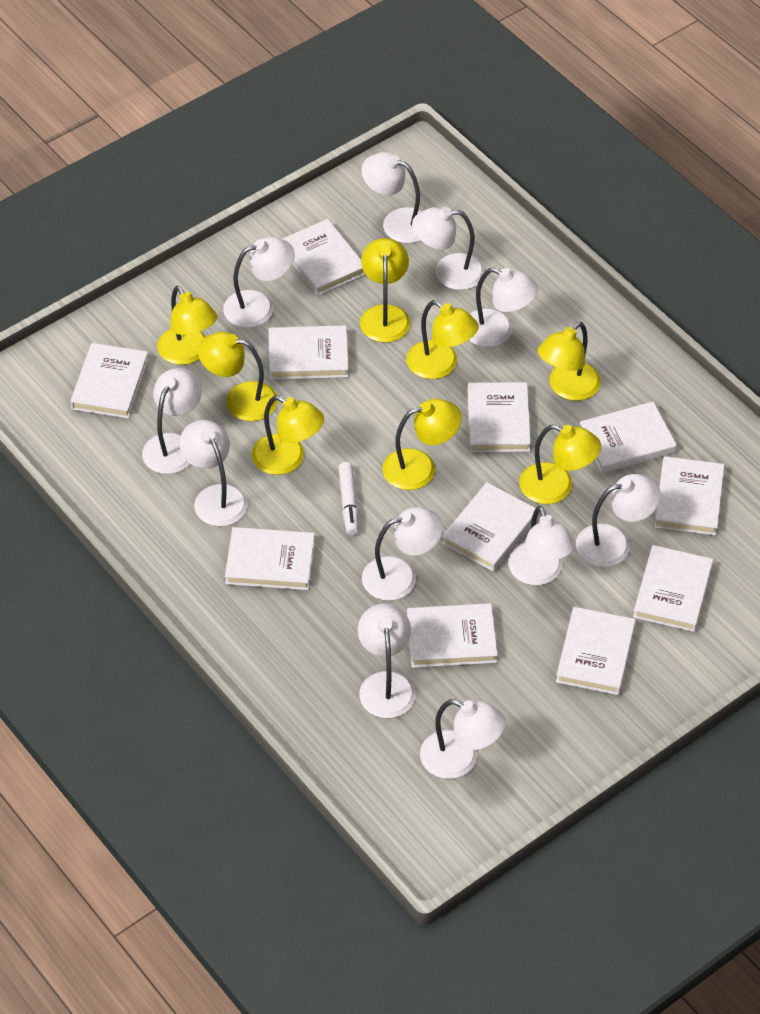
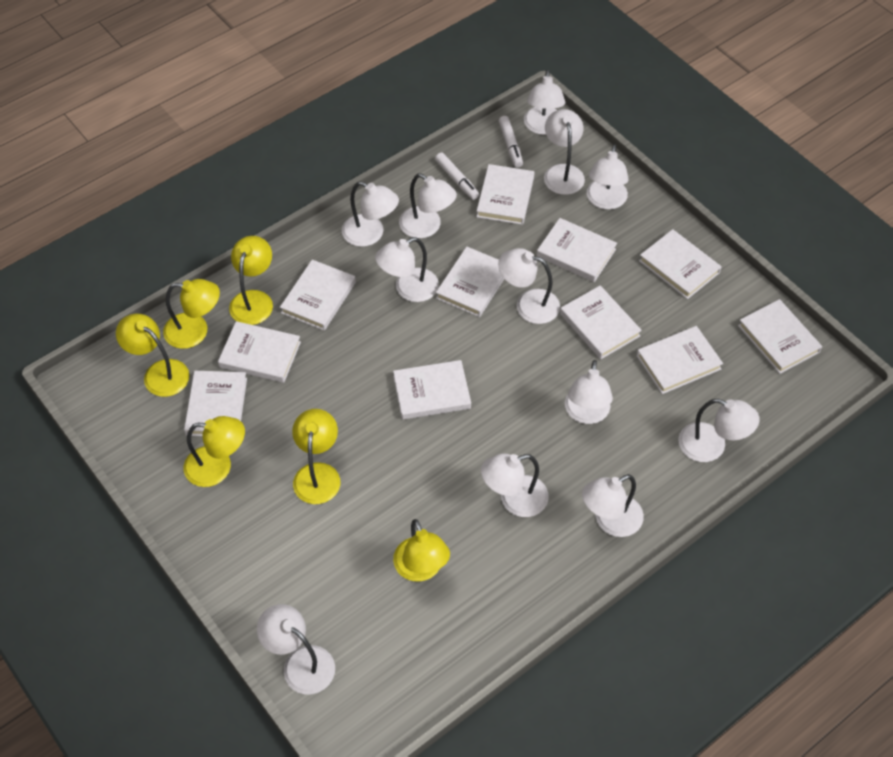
white lamp: [142,368,202,474] [179,420,248,526] [223,237,295,328] [358,604,416,718] [362,152,423,243] [362,507,443,601] [412,207,485,290] [420,699,506,779] [469,268,538,347] [508,506,575,585] [576,474,661,567] = 11 -> [257,604,335,694] [342,181,399,247] [375,237,439,302] [399,173,457,238] [481,453,549,517] [498,248,560,324] [524,70,565,135] [544,109,585,195] [565,360,613,424] [582,474,644,537] [587,144,629,210] [678,399,760,462] = 12
white marker: [338,462,359,535] = 1 -> [435,153,479,200] [499,116,523,167] = 2
yellow lamp: [157,286,217,365] [198,332,278,421] [252,396,324,475] [360,238,410,343] [382,399,462,490] [406,300,479,379] [519,424,601,504] [538,322,601,401] = 8 -> [116,314,189,397] [163,279,220,349] [184,416,245,487] [229,236,273,325] [292,409,340,504] [393,519,450,582] = 6

